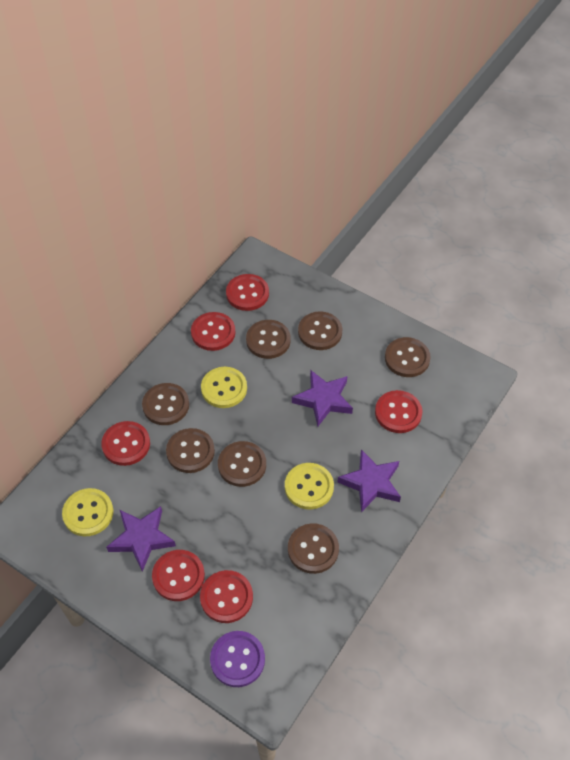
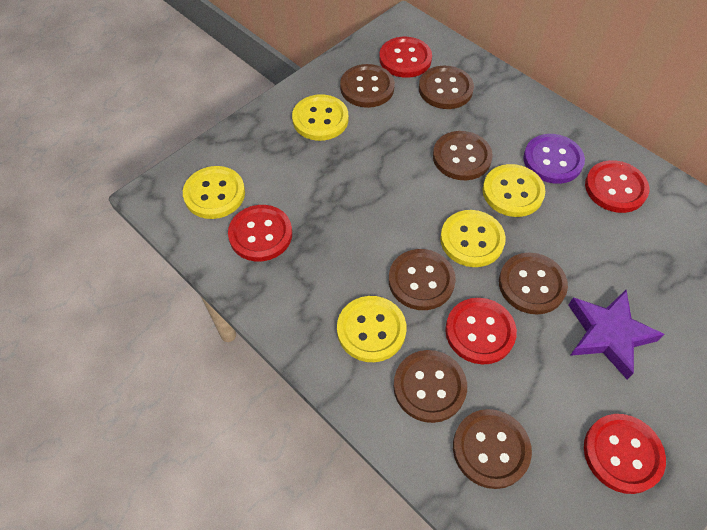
purple star: [106,506,176,572] [292,370,353,426] [337,449,401,512] = 3 -> [569,290,665,380] = 1
red button: [101,421,150,466] [152,550,205,601] [191,312,236,351] [200,570,253,623] [226,274,269,311] [375,390,422,433] = 6 -> [228,205,292,262] [379,37,432,78] [445,298,517,364] [584,414,666,494] [585,160,649,213] = 5
yellow button: [62,488,113,536] [201,367,247,408] [285,463,334,509] = 3 -> [183,166,245,219] [292,94,349,141] [337,296,406,362] [440,210,506,267] [483,164,545,217] = 5

